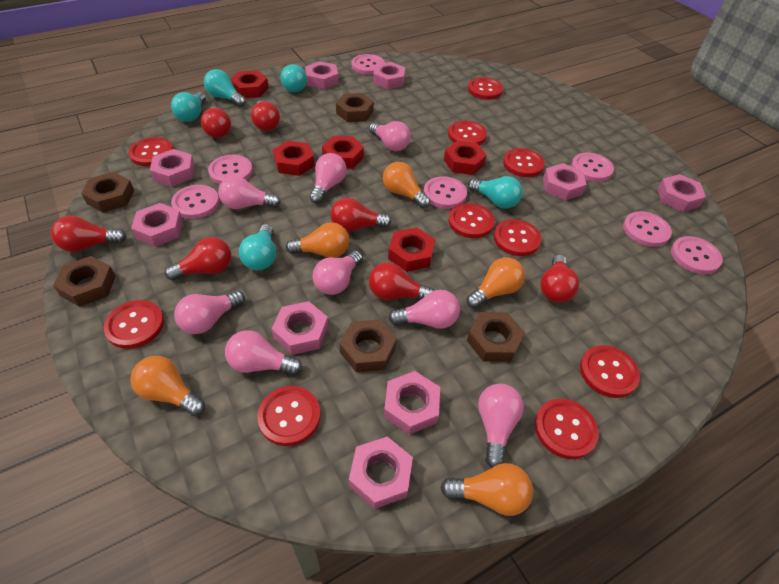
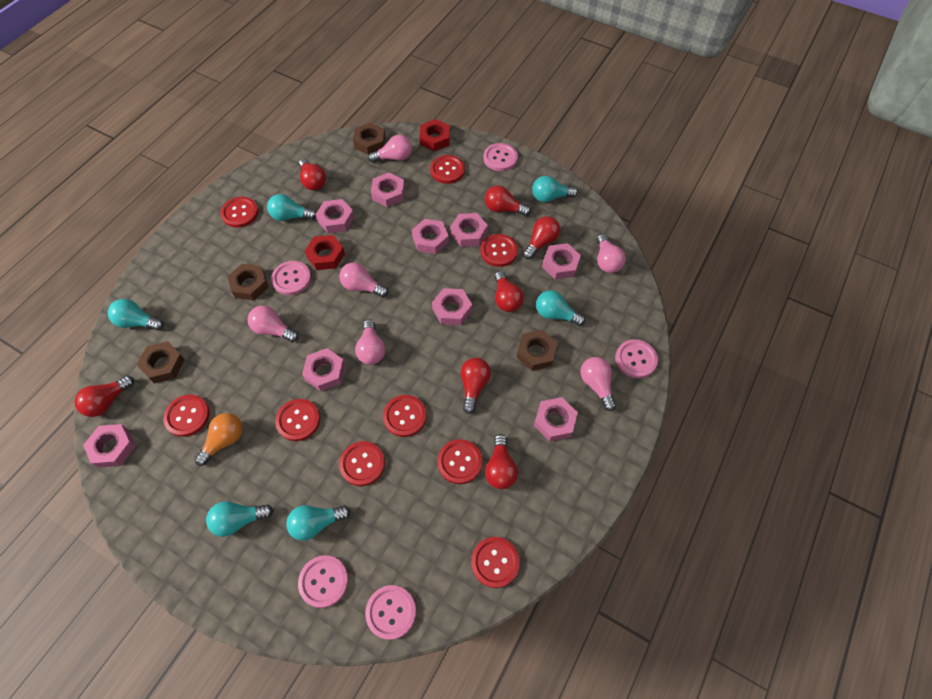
brown nut: [53,256,116,307] [81,172,134,213] [336,93,374,122] [339,319,397,372] [467,312,525,362] = 5 -> [137,341,185,383] [227,264,269,300] [353,122,386,155] [517,330,558,371] = 4
orange light bulb: [130,356,205,416] [286,222,349,258] [383,162,430,208] [441,463,533,516] [467,257,525,308] = 5 -> [194,413,243,466] = 1
pink button: [171,185,219,219] [208,155,253,184] [351,54,385,75] [423,176,467,209] [571,153,614,182] [623,211,672,247] [671,236,723,274] = 7 -> [271,261,311,295] [298,555,348,608] [365,585,416,640] [483,143,518,171] [615,339,658,378] = 5
pink light bulb: [174,290,245,334] [218,176,281,209] [225,330,302,375] [309,153,347,203] [313,251,363,295] [369,121,411,151] [388,290,460,329] [478,384,524,467] = 8 -> [248,305,299,343] [339,263,388,297] [355,320,385,365] [368,135,412,163] [581,357,616,411] [597,234,626,273] = 6
red button: [104,300,164,349] [128,137,173,166] [257,386,321,446] [448,121,487,145] [449,203,494,238] [468,77,503,100] [494,219,541,256] [503,148,545,177] [535,399,599,459] [580,345,640,398] = 10 -> [163,394,210,437] [220,197,259,228] [275,399,320,441] [339,441,385,486] [383,395,427,437] [430,155,465,184] [437,439,482,484] [471,537,520,588] [480,234,518,267] = 9
red nut: [231,70,269,98] [272,141,315,176] [322,136,364,169] [388,227,435,272] [444,141,487,175] = 5 -> [305,235,345,270] [419,119,450,151] = 2
turquoise light bulb: [171,92,206,122] [204,69,246,107] [239,224,276,270] [281,64,307,92] [468,176,523,209] = 5 -> [108,299,164,331] [206,501,273,537] [267,194,316,221] [286,505,350,541] [532,176,578,202] [536,290,585,326] = 6

